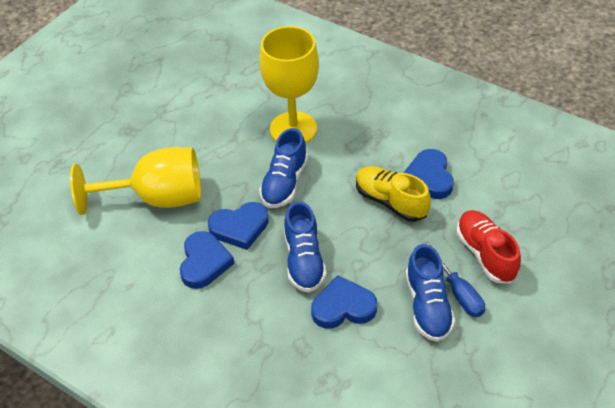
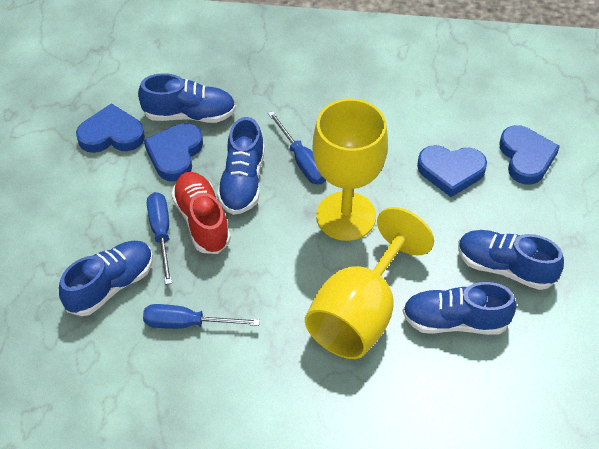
blue screwdriver: [423,241,485,317] = 1 -> [143,304,260,329] [147,192,172,285] [268,111,326,184] = 3
blue shoe: [259,128,308,208] [284,201,326,293] [406,244,455,342] = 3 -> [59,241,153,316] [138,73,236,123] [217,117,265,215] [403,282,516,335] [458,230,564,290] = 5
yellow shoe: [356,166,431,222] = 1 -> none = 0

